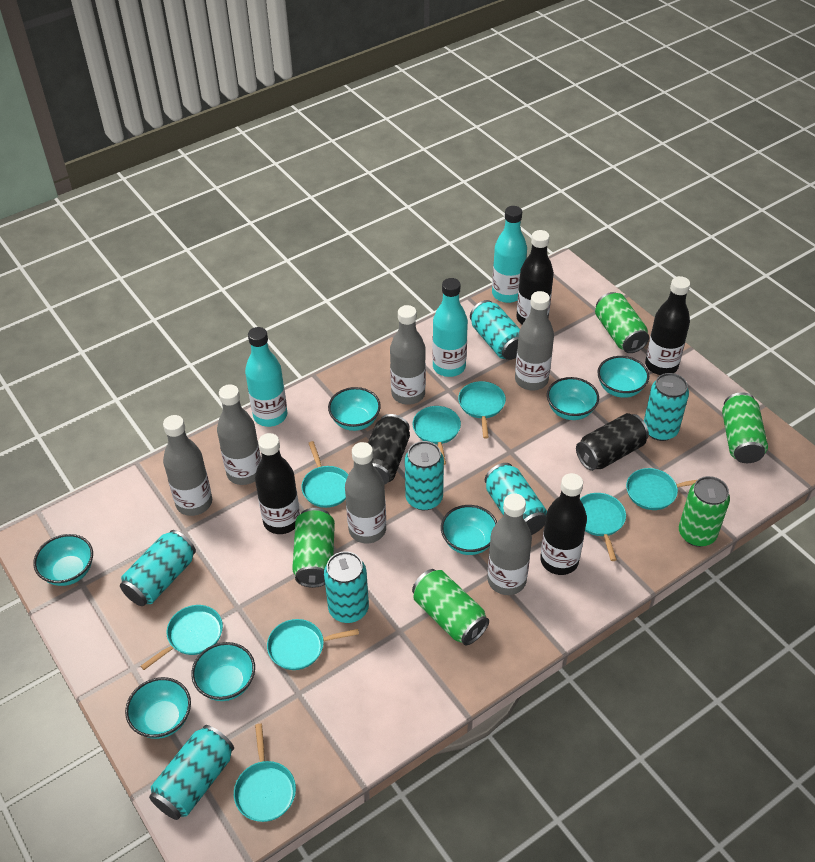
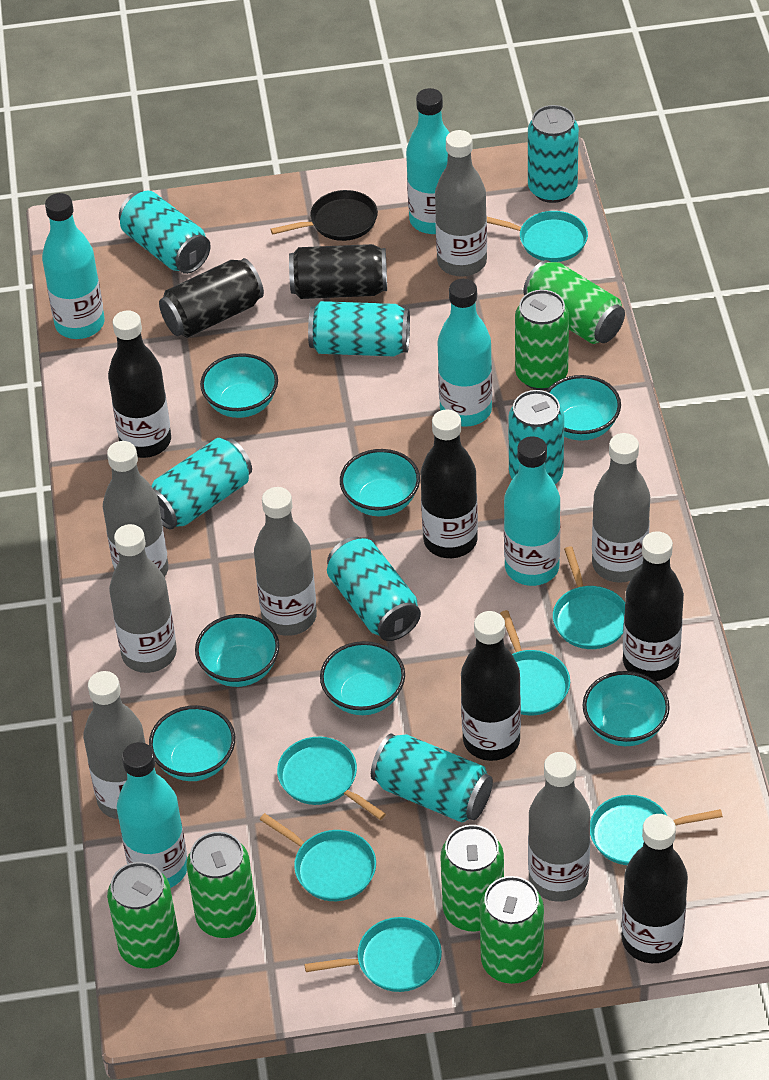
black bottle: [255,433,300,534] [516,230,554,324] [540,473,587,575] [645,276,690,375] = 4 -> [108,310,171,458] [420,409,478,558] [461,611,521,761] [622,814,688,963] [623,531,684,681] = 5
black pan: none = 0 -> [270,190,378,241] = 1
green can: [292,508,335,588] [412,569,489,645] [595,292,649,353] [679,476,730,547] [722,392,768,463] = 5 -> [107,862,180,968] [187,832,256,938] [440,825,504,932] [480,876,544,984] [515,290,569,390] [523,260,625,344] = 6
grey bottle: [163,415,212,516] [217,384,261,485] [345,442,386,543] [390,305,426,405] [487,494,532,595] [515,291,554,390] = 6 -> [83,671,145,819] [103,441,168,577] [109,524,177,673] [254,487,317,636] [435,130,487,277] [528,752,590,902] [592,433,650,583] = 7
turquoise bottle: [245,327,287,427] [432,278,468,377] [492,206,527,303] = 3 -> [42,193,105,339] [117,742,187,888] [406,88,449,234] [437,279,492,427] [504,436,561,586] = 5
turquoise pan: [141,605,223,670] [234,724,296,822] [267,619,359,670] [301,441,348,508] [413,406,461,465] [458,381,506,439] [580,493,626,561] [626,468,697,510] = 8 -> [259,813,376,901] [277,737,386,820] [304,917,442,992] [487,211,588,262] [500,610,570,716] [553,547,625,649] [590,795,723,865] = 7

